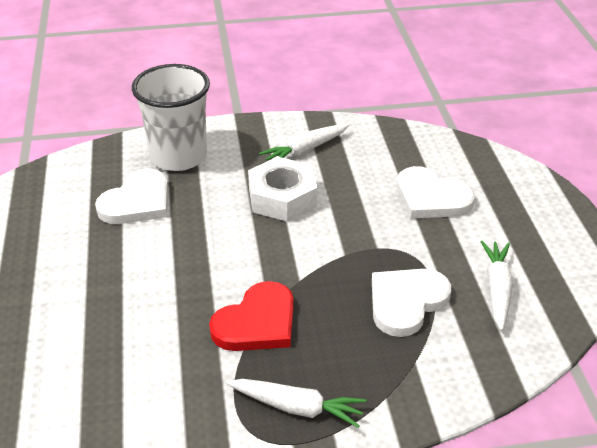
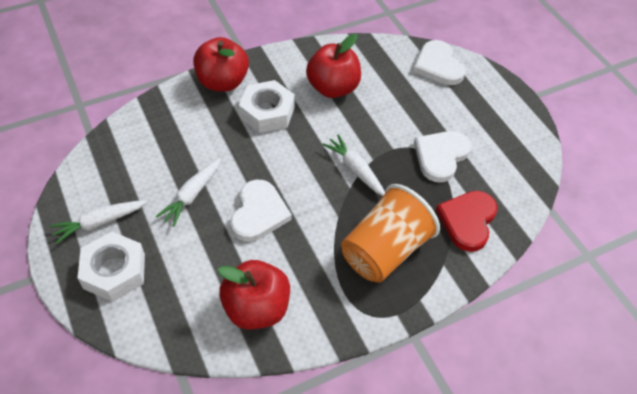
orange cup: none = 0 -> [341,184,440,283] = 1
red apple: none = 0 -> [193,37,249,92] [218,260,290,329] [306,34,361,98] = 3
white cup: [132,64,210,171] = 1 -> none = 0
white nut: [248,157,317,222] = 1 -> [78,232,145,302] [239,80,295,133] = 2

